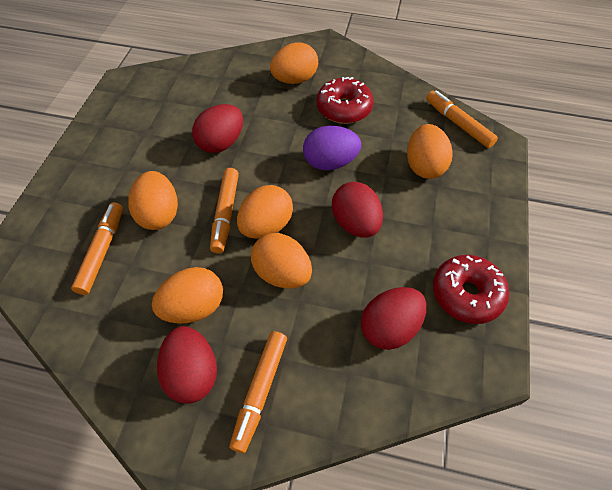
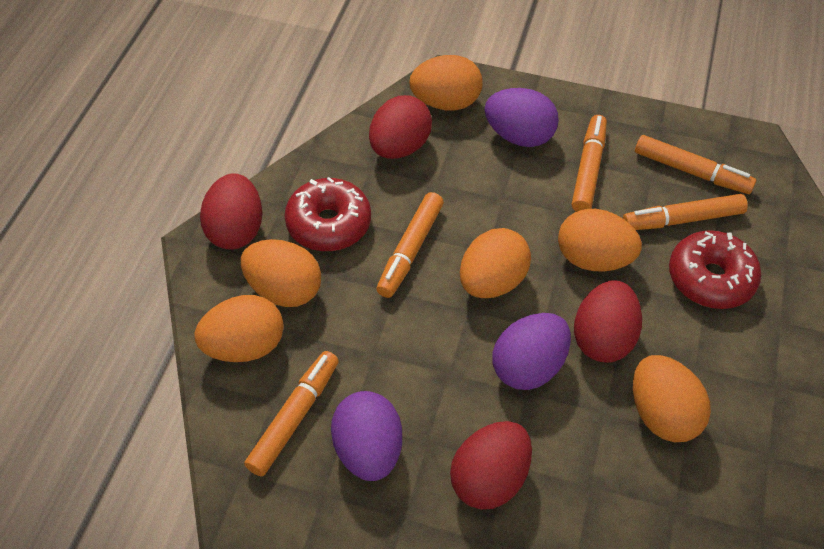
orange marker: [71,202,123,295] [210,168,239,253] [229,331,287,453] [426,90,498,148] = 4 -> [244,351,339,477] [376,192,444,298] [572,115,607,212] [623,194,748,230] [635,135,756,194] = 5
purple egg: [303,125,361,170] = 1 -> [331,391,402,481] [484,88,559,147] [492,313,571,390] = 3

